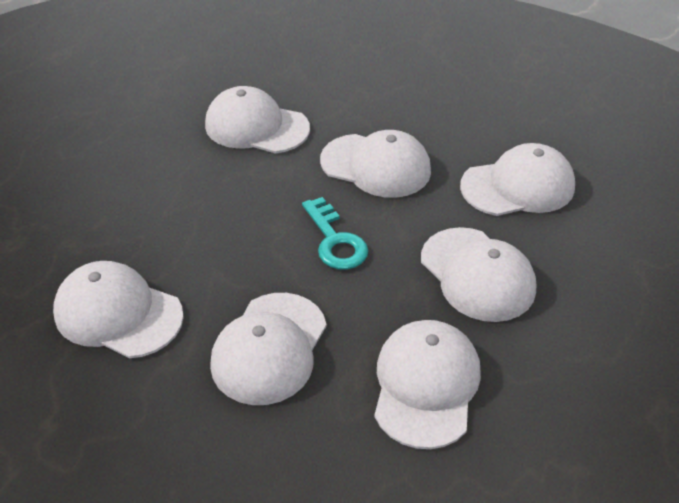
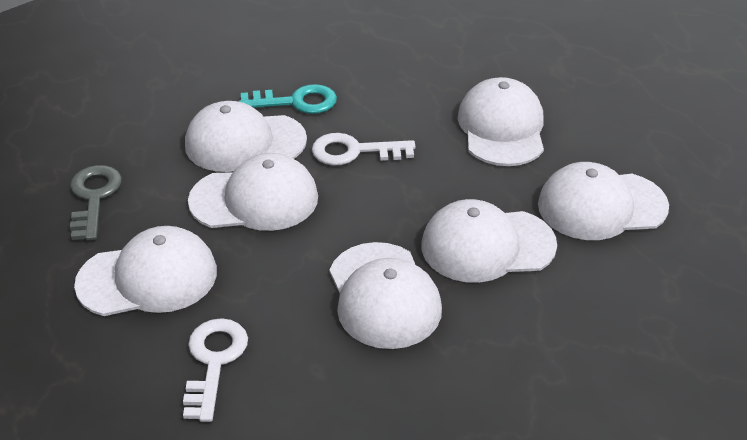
grey key: none = 0 -> [70,165,122,240] = 1
white key: none = 0 -> [183,318,248,422] [312,133,416,166] = 2

